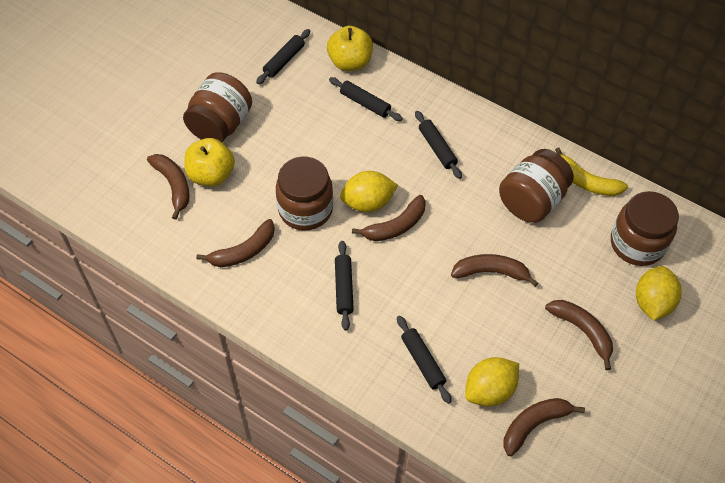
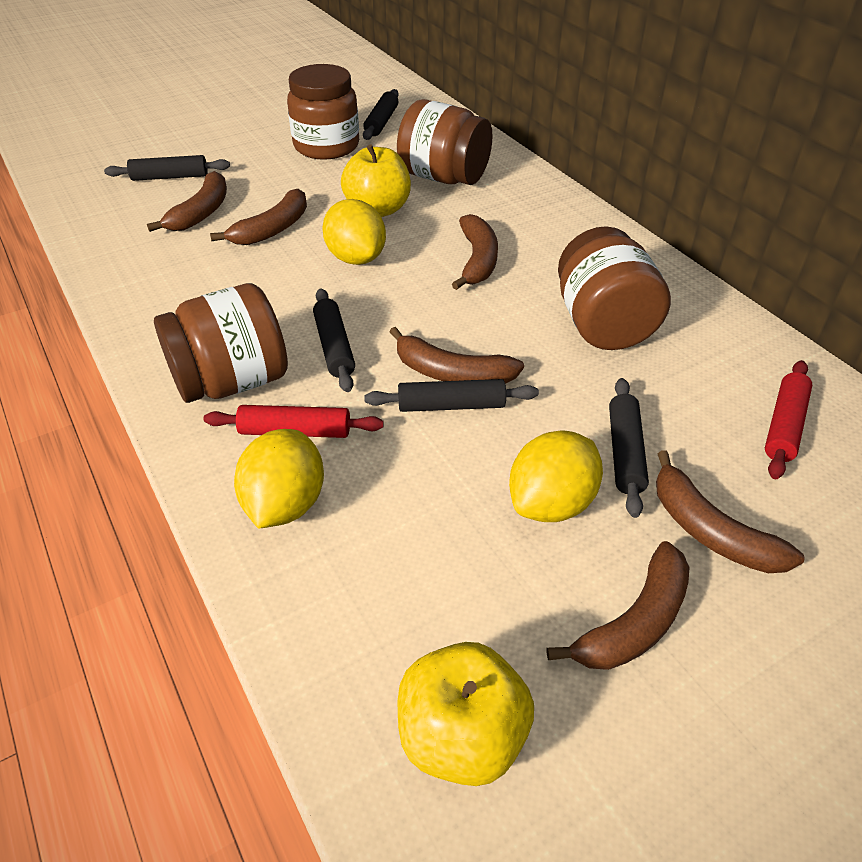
red rolling pin: none = 0 -> [203,405,384,438] [765,360,812,479] = 2
yellow banana: [555,148,628,196] = 1 -> none = 0

